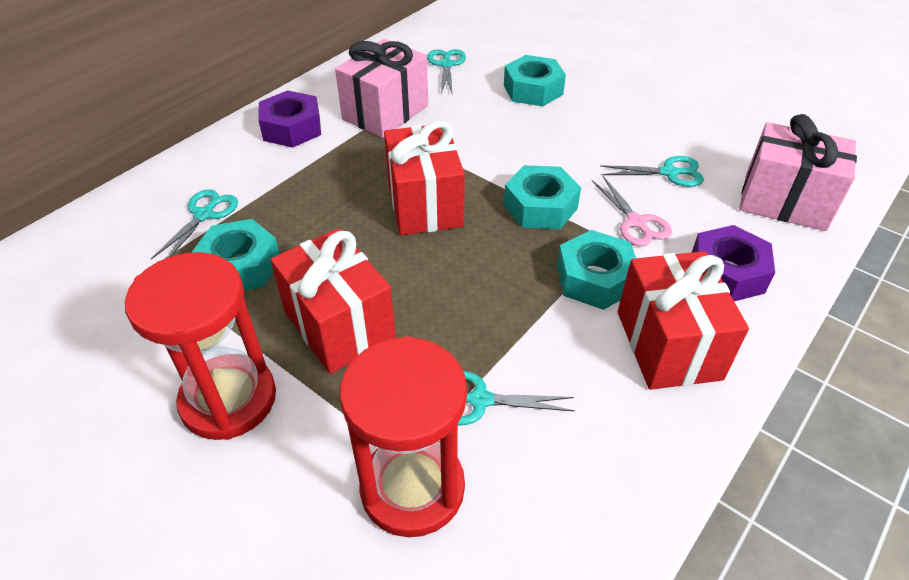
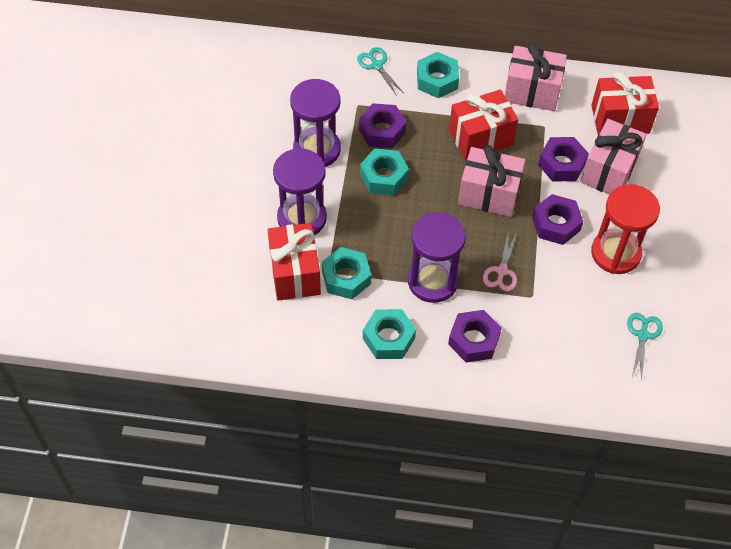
pink gift: [335,39,428,138] [739,114,857,231] = 2 -> [458,145,525,217] [505,42,567,111] [580,119,647,195] = 3
purple hourglass: none = 0 -> [273,148,327,235] [290,79,341,167] [408,212,466,303] = 3
purple nut: [258,90,321,148] [692,225,775,301] = 2 -> [359,103,406,148] [448,310,502,363] [532,194,583,245] [538,137,589,182] = 4
red hourglass: [125,252,276,440] [340,336,467,537] = 2 -> [591,184,660,274] = 1
turquoise scissors: [151,189,238,259] [427,49,466,94] [458,371,575,426] [600,156,704,187] = 4 -> [357,47,404,96] [627,313,663,381] = 2

